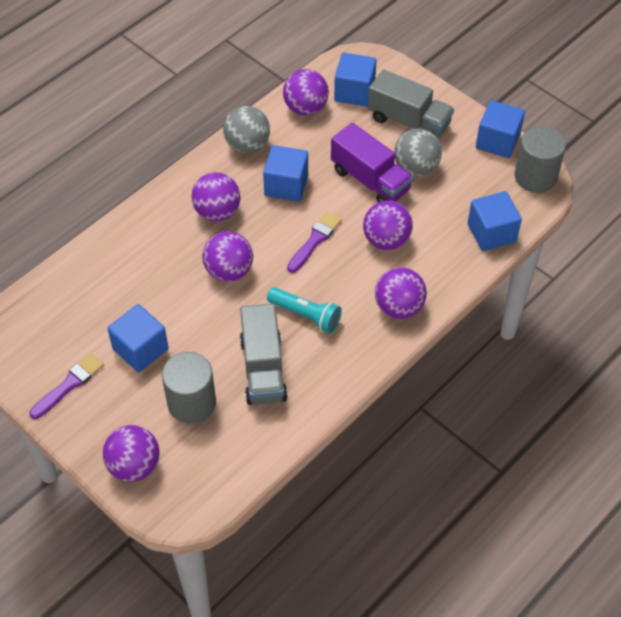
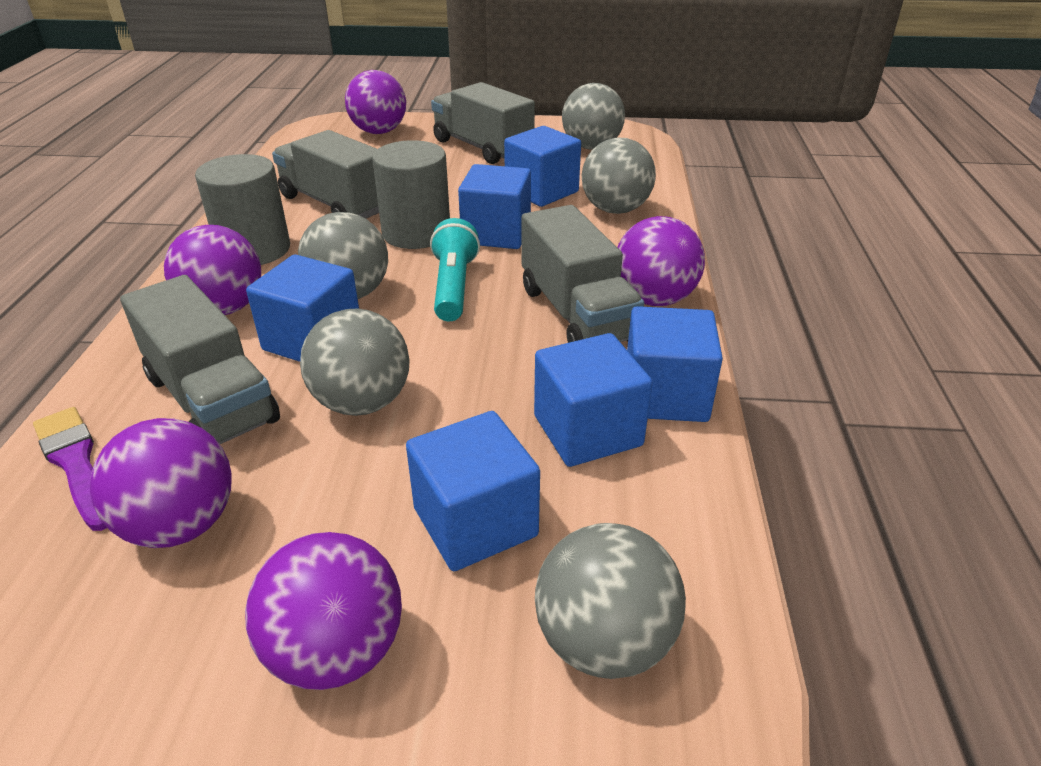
blue cube: [107,304,169,372] [263,145,308,202] [334,53,377,107] [468,191,522,251] [476,100,525,158] = 5 -> [246,254,359,362] [406,411,540,571] [458,164,531,249] [504,126,581,207] [534,333,653,467] [627,306,723,422] = 6
grey ball: [223,106,270,153] [394,128,442,176] = 2 -> [298,212,388,299] [300,308,409,416] [535,523,686,679] [562,83,625,149] [582,137,656,214] = 5
grey truck: [240,304,288,405] [368,69,454,138] = 2 -> [120,275,280,444] [272,130,379,219] [431,82,535,164] [521,205,644,343] = 4
purple ball: [103,425,160,482] [192,172,240,221] [203,231,253,282] [283,69,329,115] [363,201,413,250] [375,267,427,319] = 6 -> [90,418,232,548] [164,225,261,315] [245,532,402,690] [345,70,406,134] [617,216,705,306] = 5
purple brush: [30,353,104,419] [287,211,342,273] = 2 -> [33,407,107,531] = 1
purple truck: [331,123,413,203] = 1 -> none = 0

